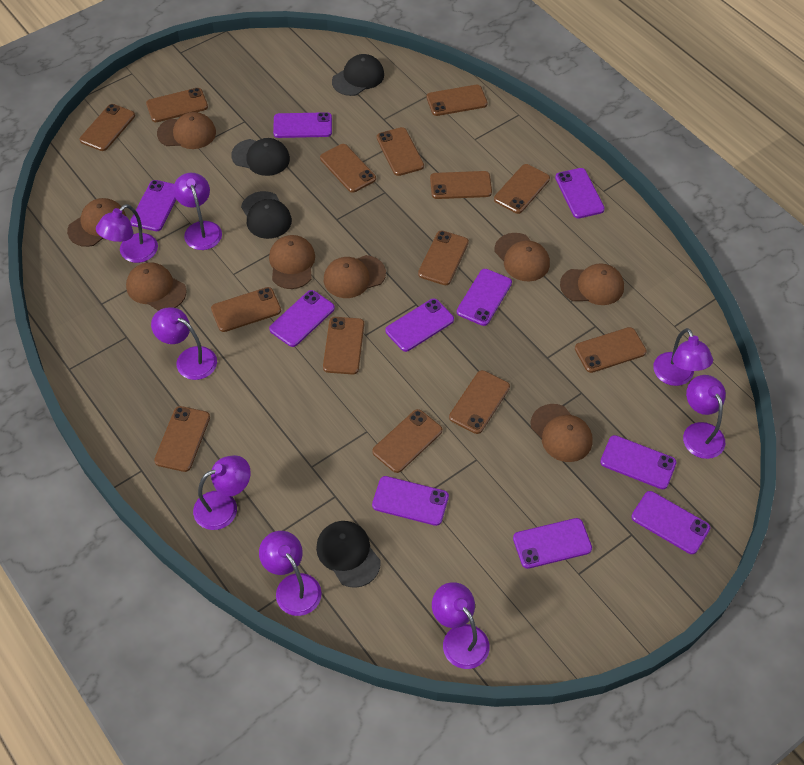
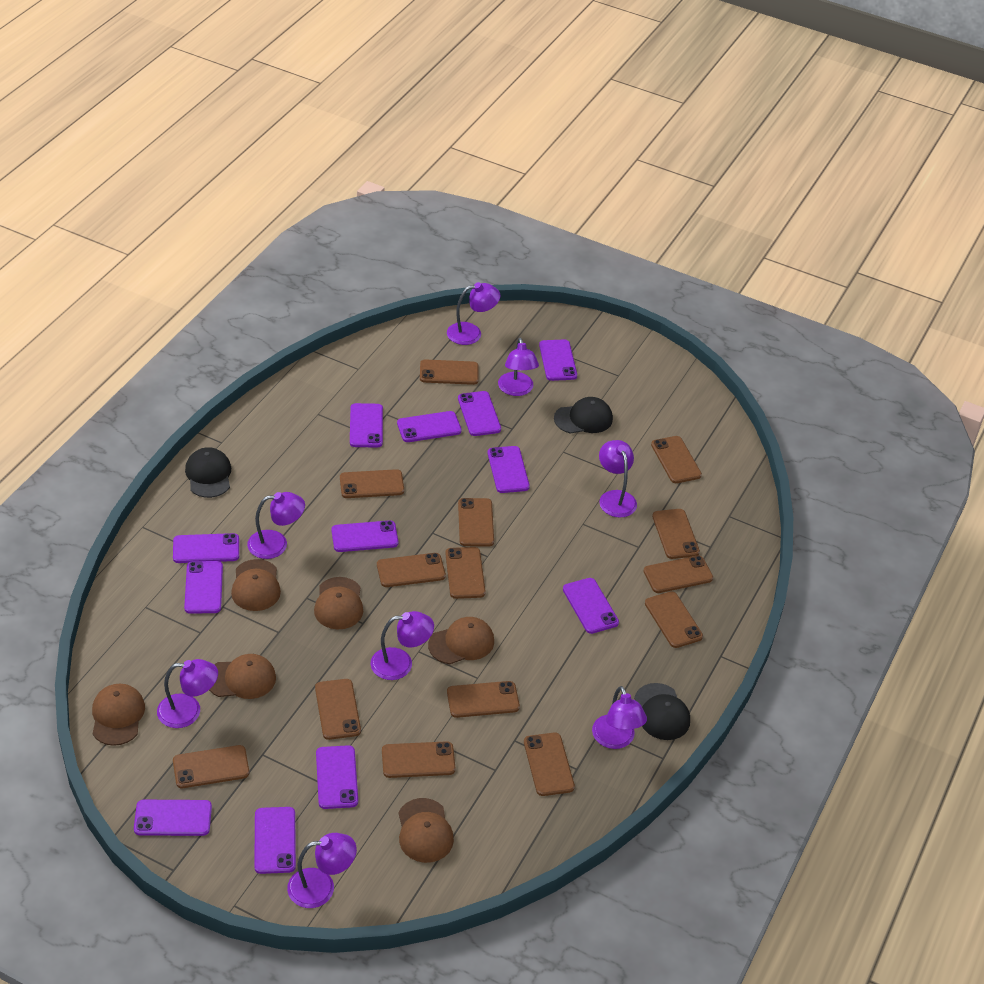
black cap: [231,138,290,176] [241,191,292,239] [316,521,381,588] [332,54,384,96] = 4 -> [185,447,231,498] [554,397,613,434] [634,683,690,740] = 3
brown cap: [67,198,126,247] [126,262,186,311] [157,112,216,149] [269,235,315,289] [324,255,386,298] [495,233,550,281] [531,404,593,462] [560,263,624,305] = 8 -> [92,684,145,746] [209,654,276,699] [231,559,281,611] [314,577,363,629] [398,798,454,863] [428,617,494,664] = 6
purple phone: [130,180,177,231] [269,290,335,347] [273,112,332,138] [372,476,449,526] [386,299,454,352] [457,269,512,326] [513,518,592,569] [555,168,605,218] [600,435,677,489] [631,491,710,554] = 10 -> [134,800,212,836] [173,533,239,563] [184,561,223,614] [254,807,296,874] [316,745,358,809] [331,520,398,552] [350,403,383,448] [397,411,461,442] [458,391,501,436] [488,446,530,493] [539,339,577,381] [563,578,619,634] = 12

